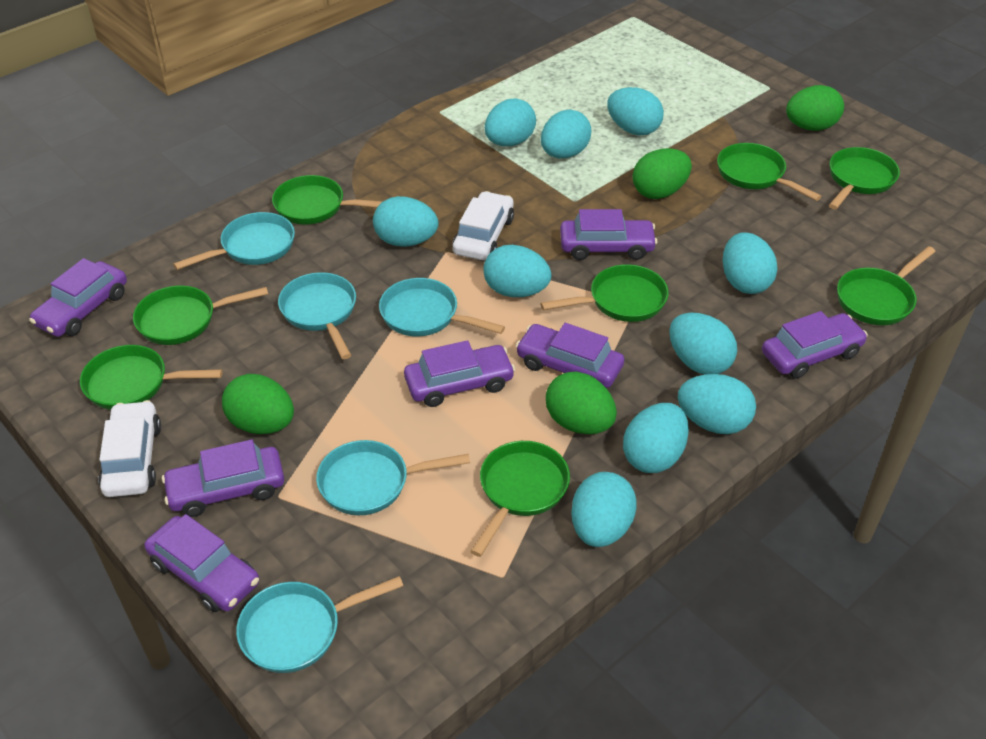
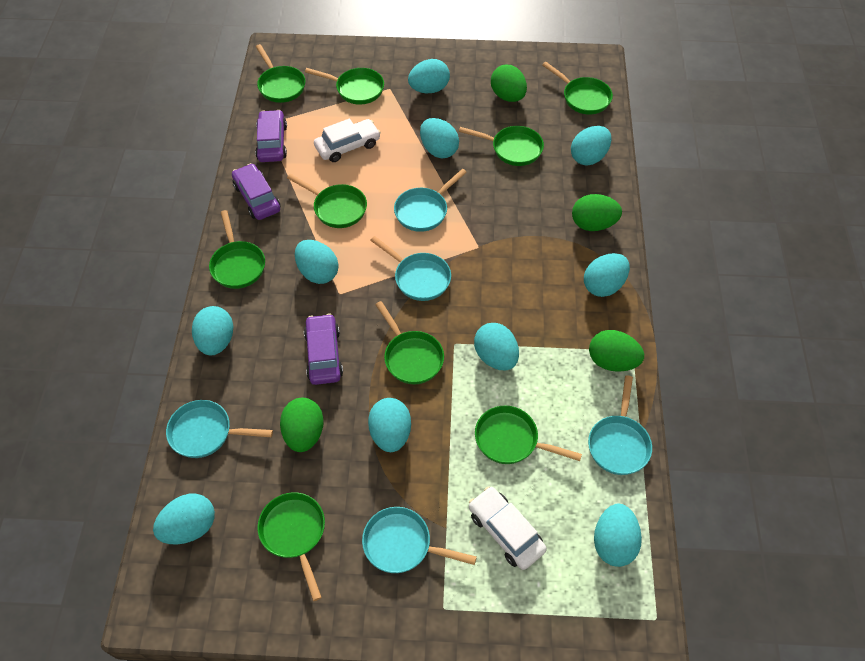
green pan: [80,345,223,410] [133,286,268,345] [272,175,383,225] [470,441,570,557] [540,264,669,322] [717,143,822,201] [829,147,900,209] [837,246,936,325] = 8 -> [209,210,265,289] [256,44,305,103] [257,492,325,601] [287,174,367,228] [305,68,384,105] [375,301,444,384] [459,126,544,166] [475,405,582,464] [542,62,613,115] = 9
purple car: [29,258,127,337] [144,514,259,612] [162,439,284,517] [404,340,515,407] [516,323,624,388] [560,209,657,260] [762,311,868,379] = 7 -> [232,163,281,220] [255,110,287,162] [304,314,343,385] = 3

